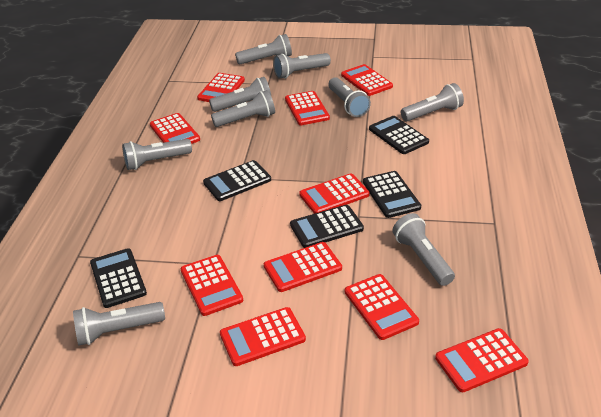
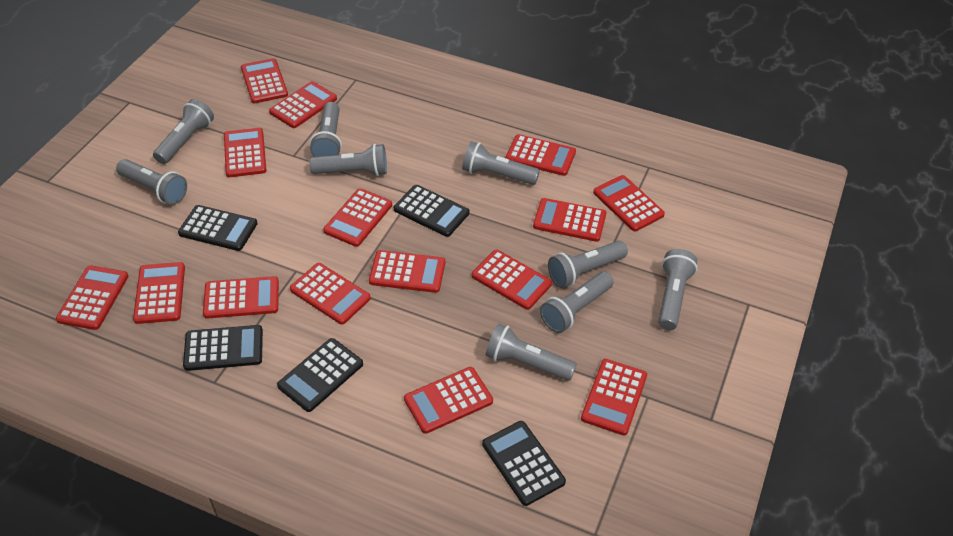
red calculator: [150,113,200,144] [180,255,243,316] [197,73,245,102] [220,307,306,366] [264,242,342,292] [285,91,330,125] [299,173,370,214] [341,64,393,96] [345,274,419,340] [435,328,529,392] = 10 -> [56,265,129,330] [133,262,185,324] [203,276,279,319] [224,128,267,177] [241,58,288,103] [269,81,337,128] [290,263,371,325] [323,188,392,247] [369,250,445,293] [404,367,493,434] [472,250,552,310] [506,134,576,176] [533,198,606,242] [581,359,647,435] [593,175,665,232] = 15

